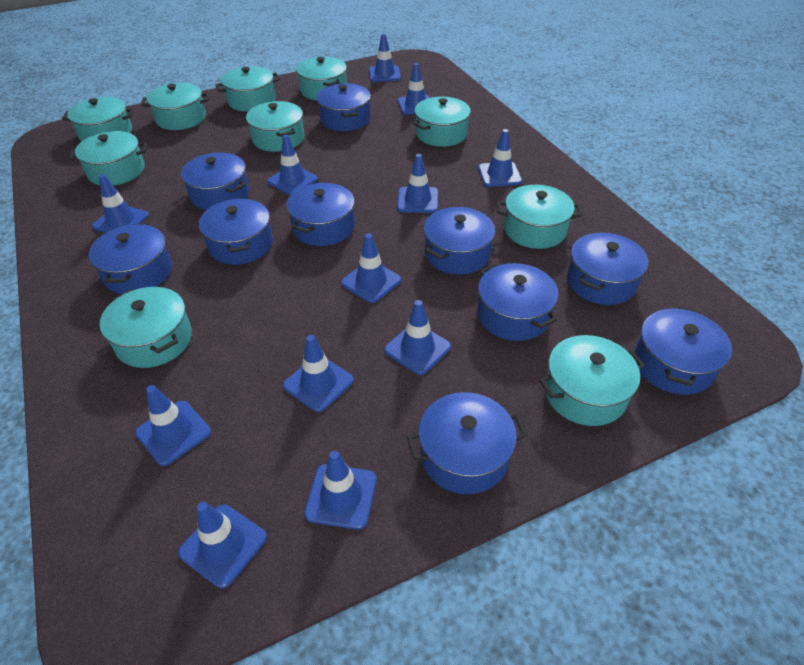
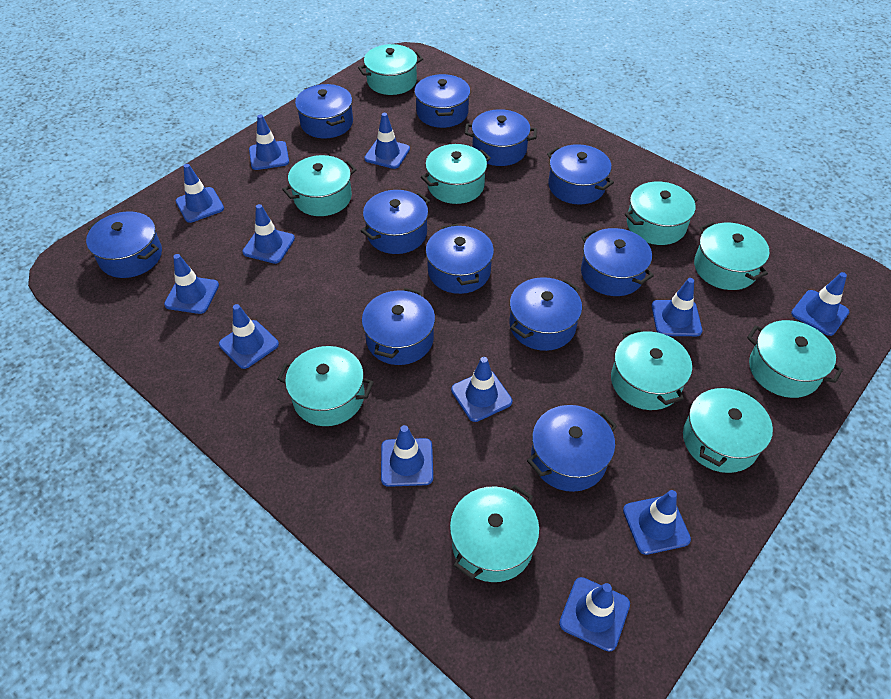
blue pot: [89,224,172,294] [181,153,249,210] [199,198,273,265] [286,183,355,246] [317,83,371,131] [407,392,527,494] [424,207,495,275] [477,263,558,341] [567,233,649,305] [634,306,732,395] = 10 -> [86,211,162,278] [295,84,353,138] [361,190,430,254] [362,288,435,365] [414,74,470,128] [425,224,494,294] [465,109,537,166] [509,277,582,351] [527,405,617,492] [547,144,614,205] [581,228,654,296] = 11

